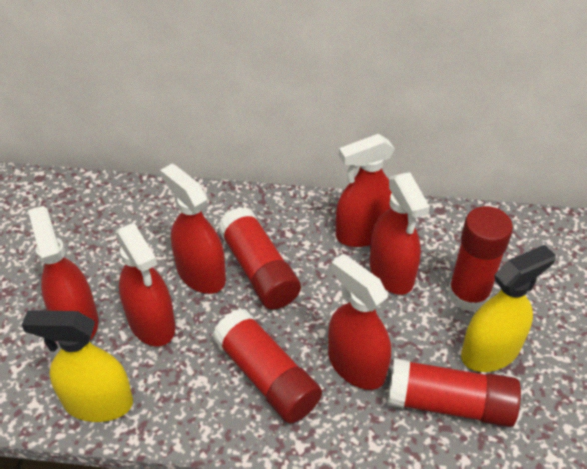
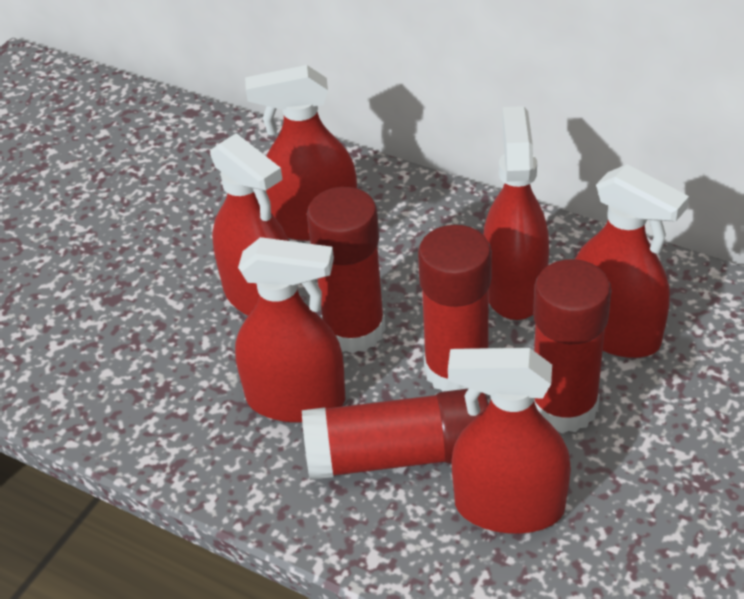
yellow spray bottle: [22,310,133,422] [461,245,556,372] = 2 -> none = 0

